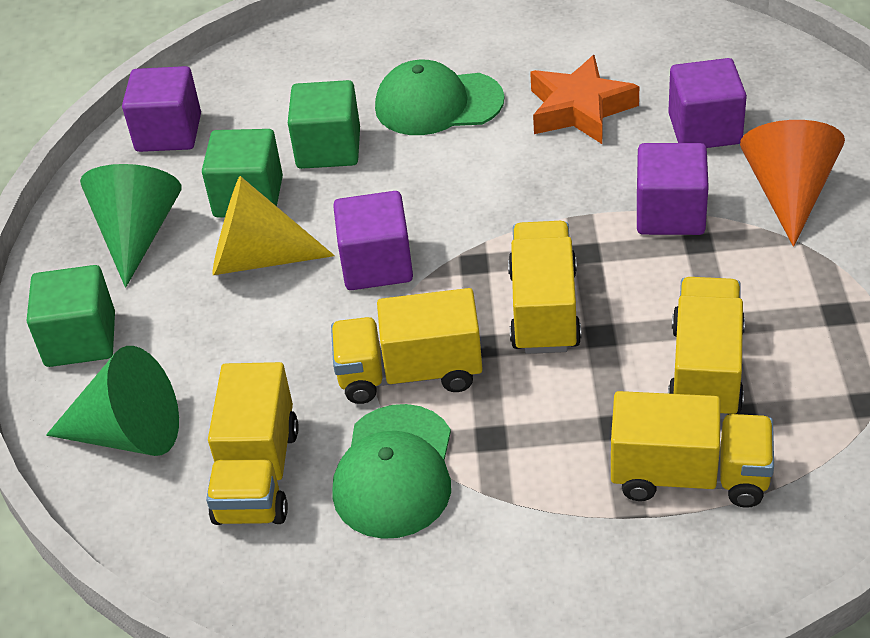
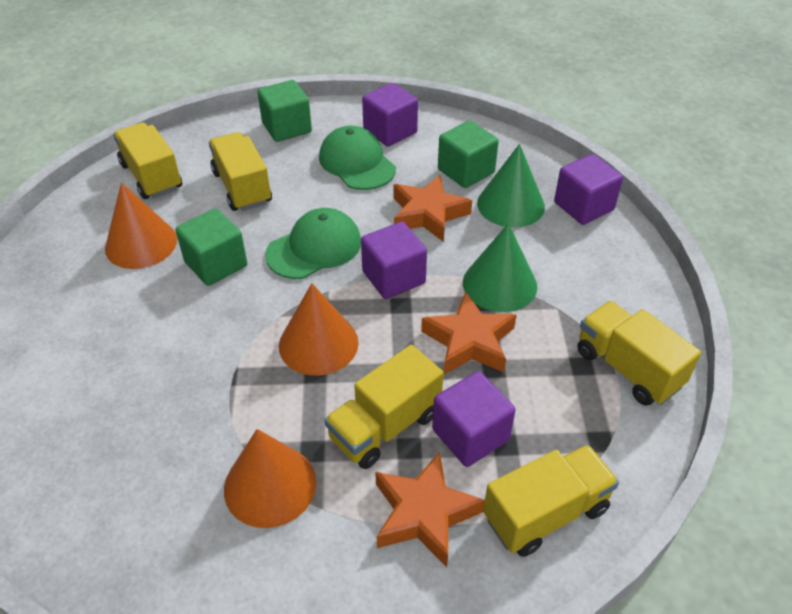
orange cone: [740,120,845,247] = 1 -> [105,183,177,269] [224,429,316,528] [279,283,359,376] = 3
orange star: [530,55,639,144] = 1 -> [375,452,485,567] [394,175,472,242] [421,292,517,374] = 3
yellow cone: [212,176,335,275] = 1 -> none = 0

